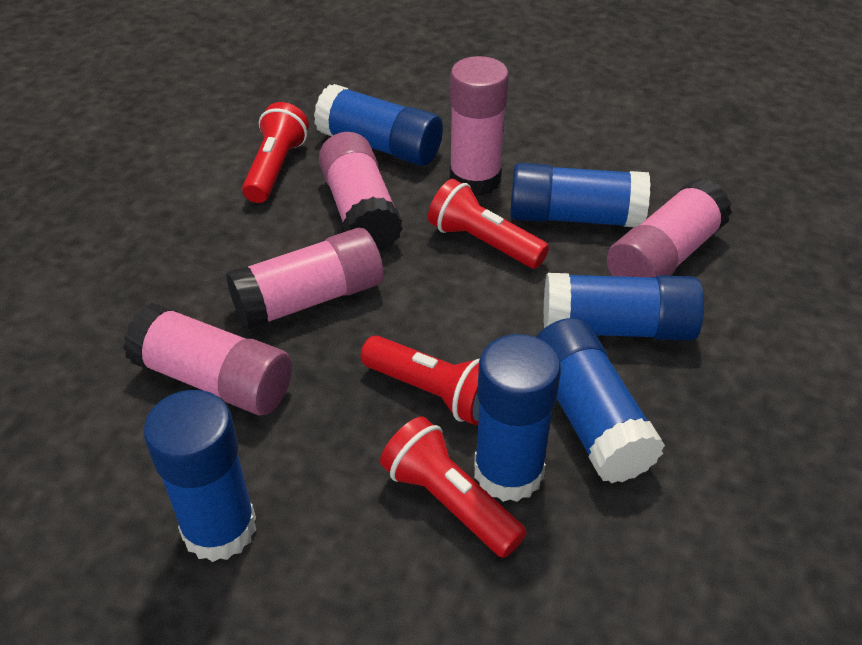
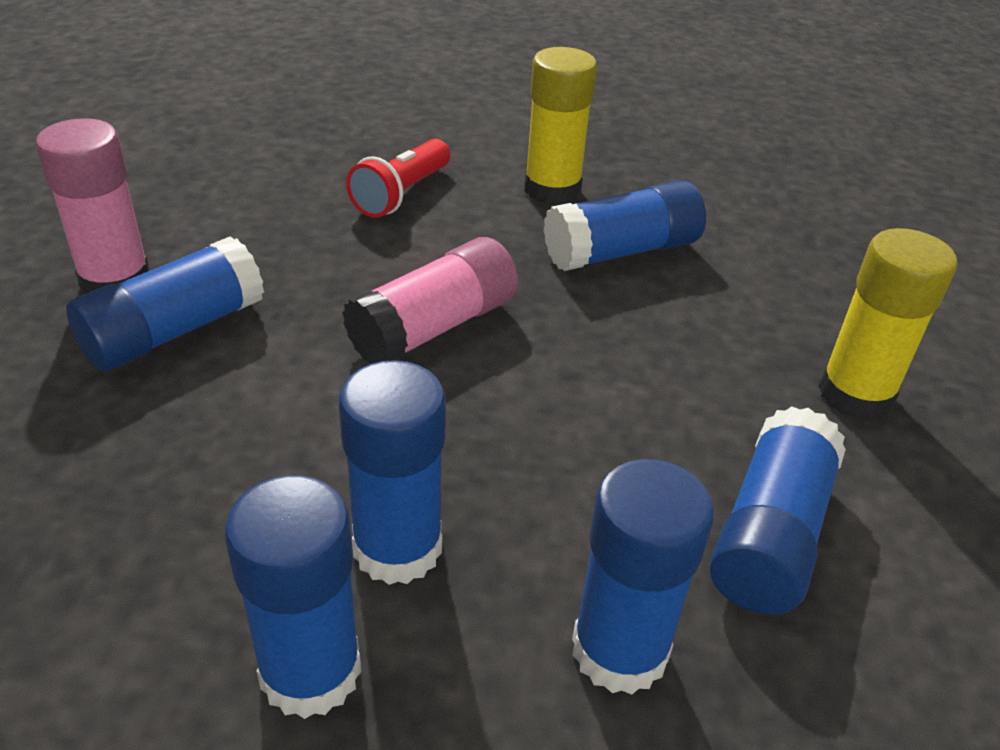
pink glue stick: [123,303,292,415] [226,228,383,331] [319,132,403,251] [449,56,509,195] [607,178,732,278] = 5 -> [36,118,150,294] [342,237,518,364] = 2
red flashlight: [242,102,309,203] [361,335,479,425] [380,417,527,558] [428,179,549,269] = 4 -> [346,139,450,218] = 1
yellow glue stick: none = 0 -> [524,47,597,205] [818,228,957,421] = 2

